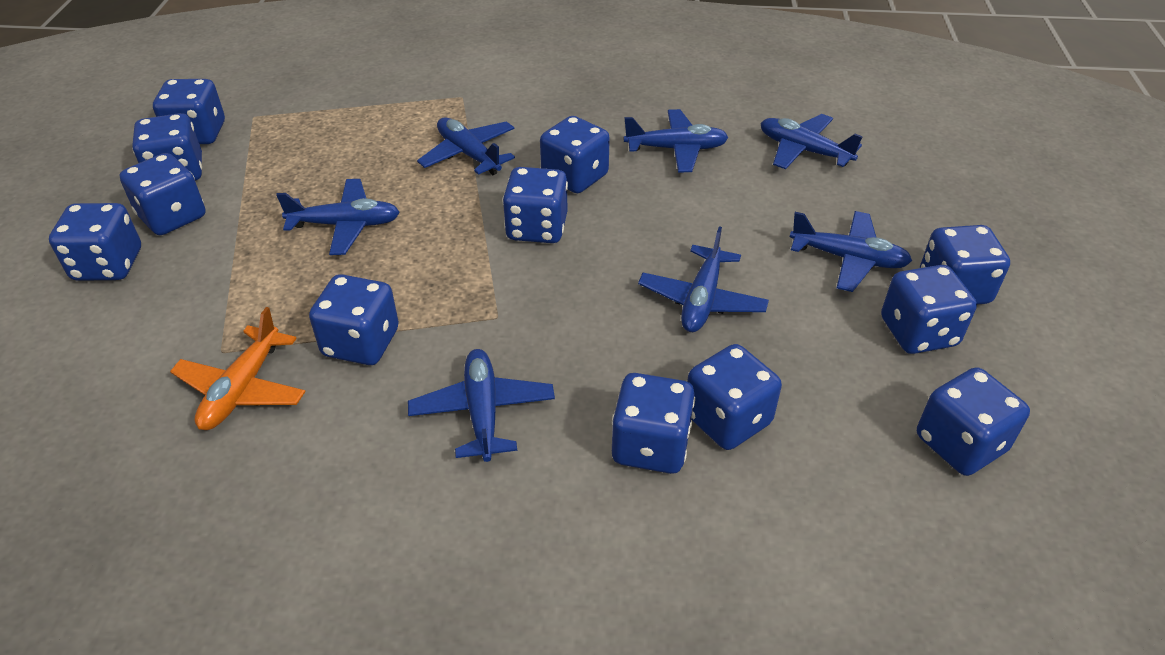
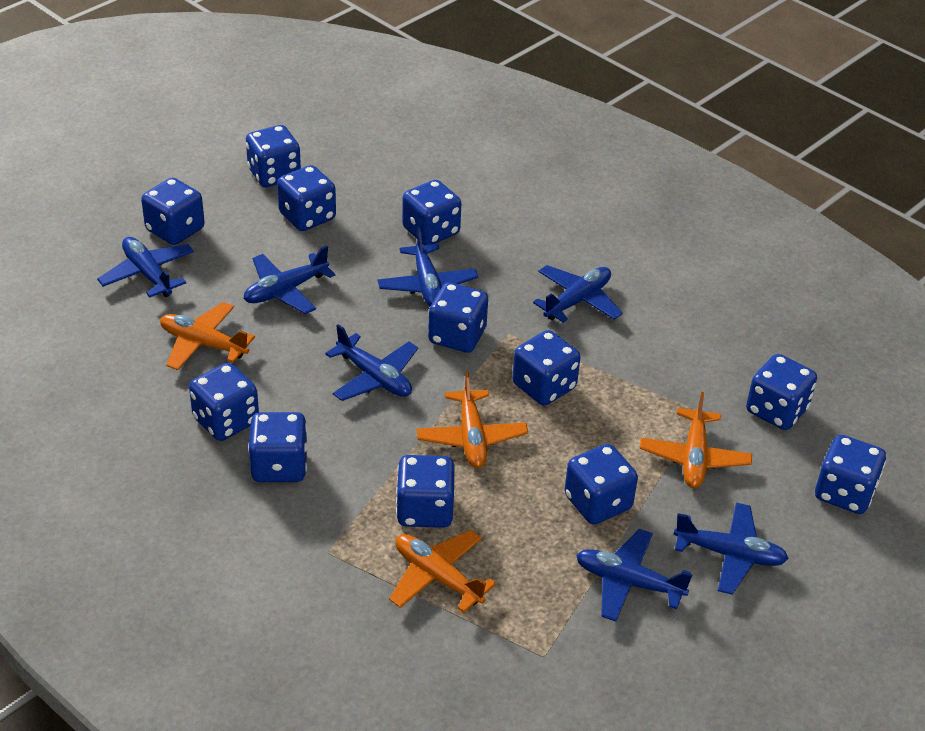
orange plane: [170,307,306,430] = 1 -> [160,302,255,370] [389,530,496,613] [417,372,528,468] [640,392,752,488] = 4

